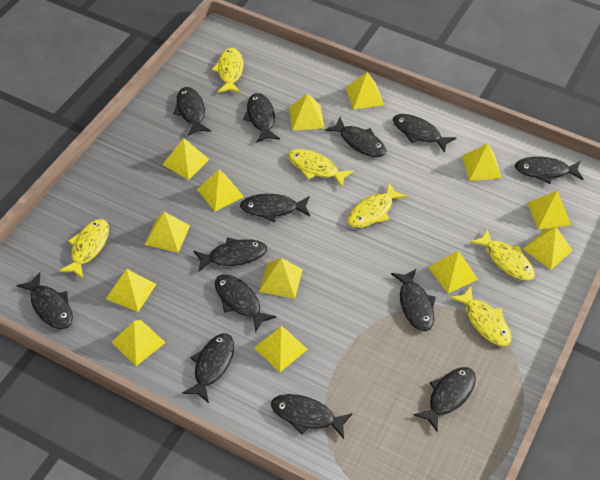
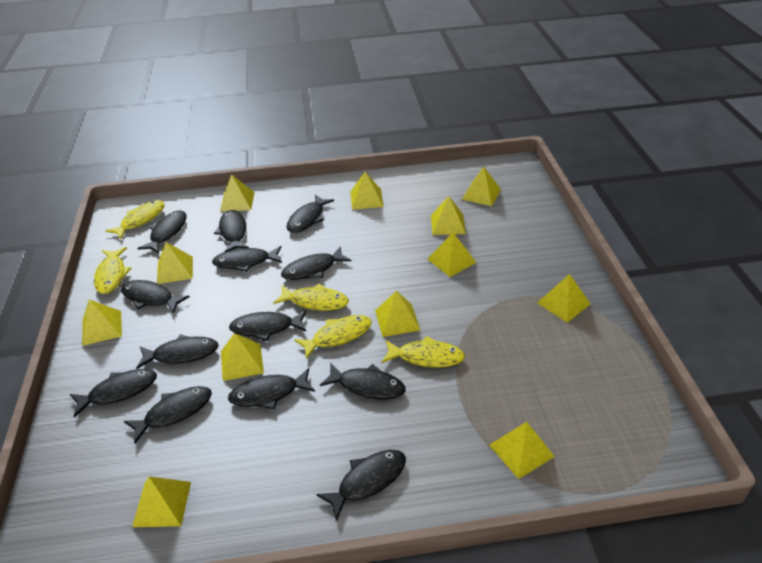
yellow fish: [59,219,109,278] [212,48,244,93] [288,149,354,187] [348,183,407,228] [450,286,512,346] [470,229,535,281] = 6 -> [94,247,132,294] [105,200,165,239] [273,284,349,311] [294,315,372,359] [382,336,465,368] = 5
yellow pyramid: [106,269,156,312] [111,320,166,366] [145,212,190,253] [162,138,210,180] [197,170,244,211] [254,326,308,372] [259,258,303,299] [289,93,325,131] [346,72,384,110] [428,251,478,293] [462,143,502,181] [523,227,573,270] [528,191,571,229] = 13 -> [82,299,122,346] [132,476,191,527] [157,242,193,284] [220,174,255,212] [221,333,264,381] [351,172,384,210] [375,291,420,337] [428,232,477,277] [431,197,466,235] [462,167,501,206] [489,422,555,479] [537,274,591,323] = 12

